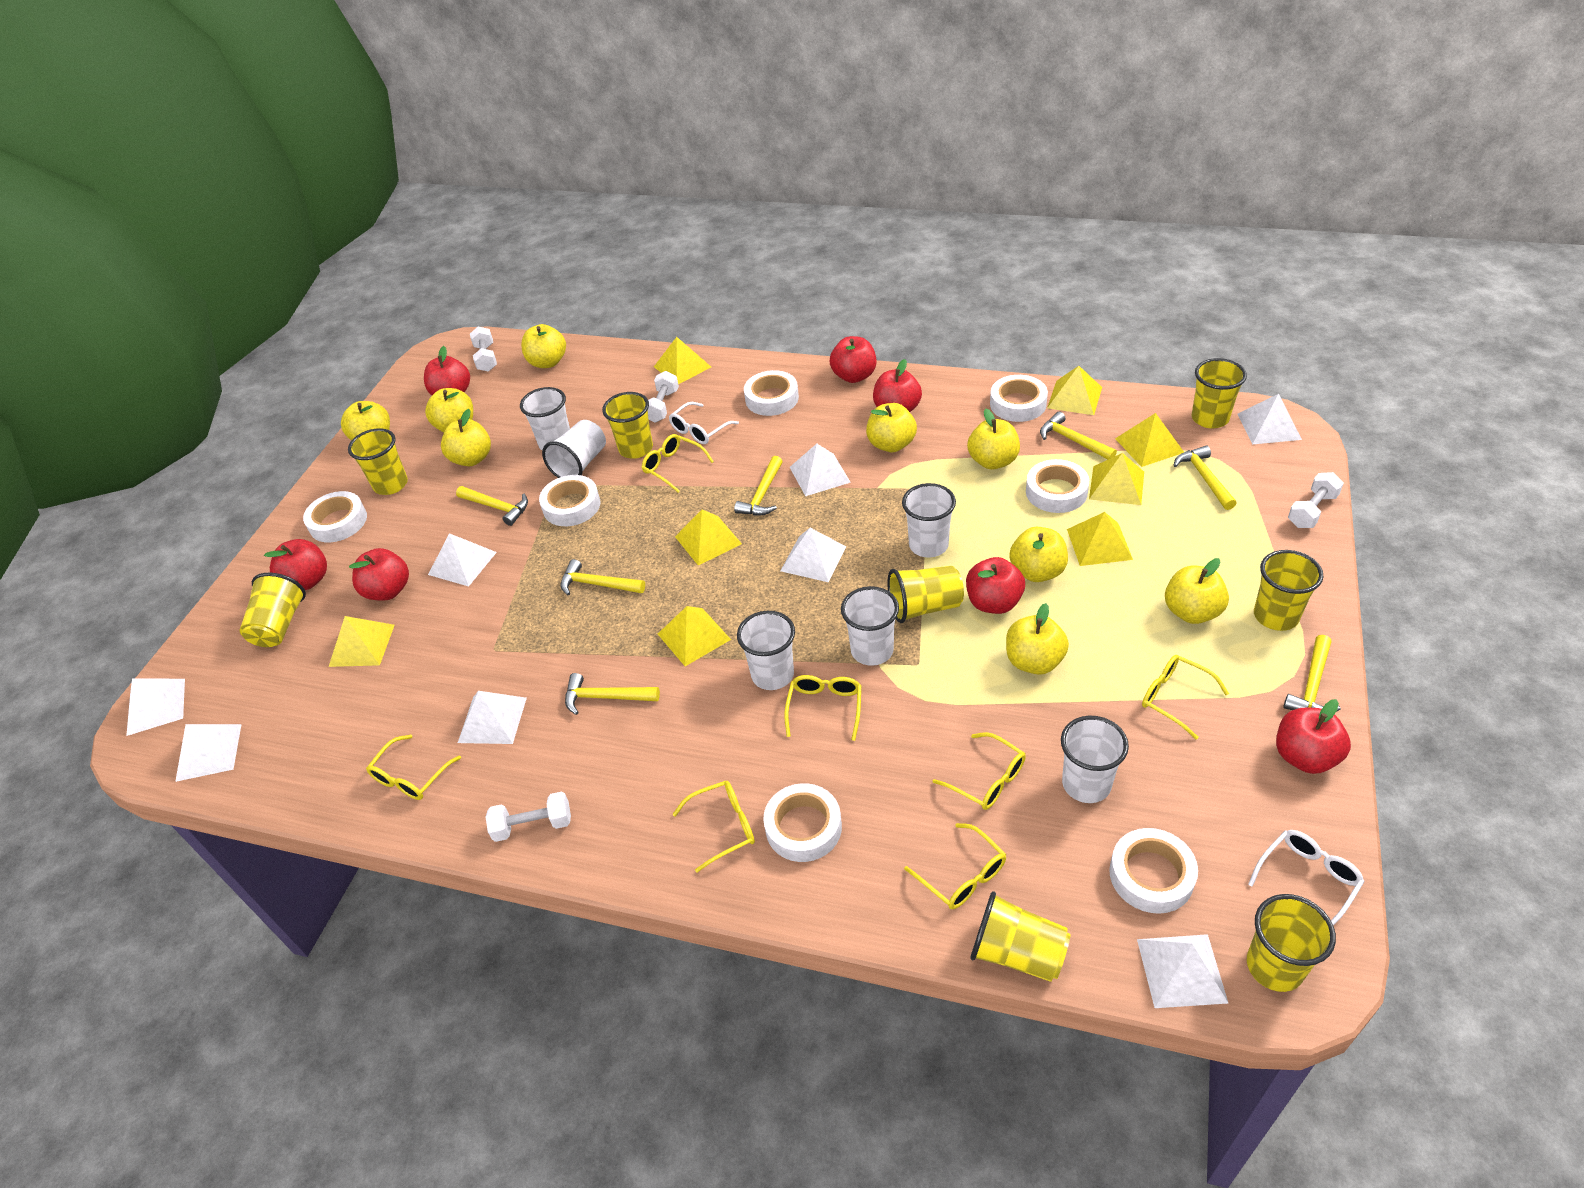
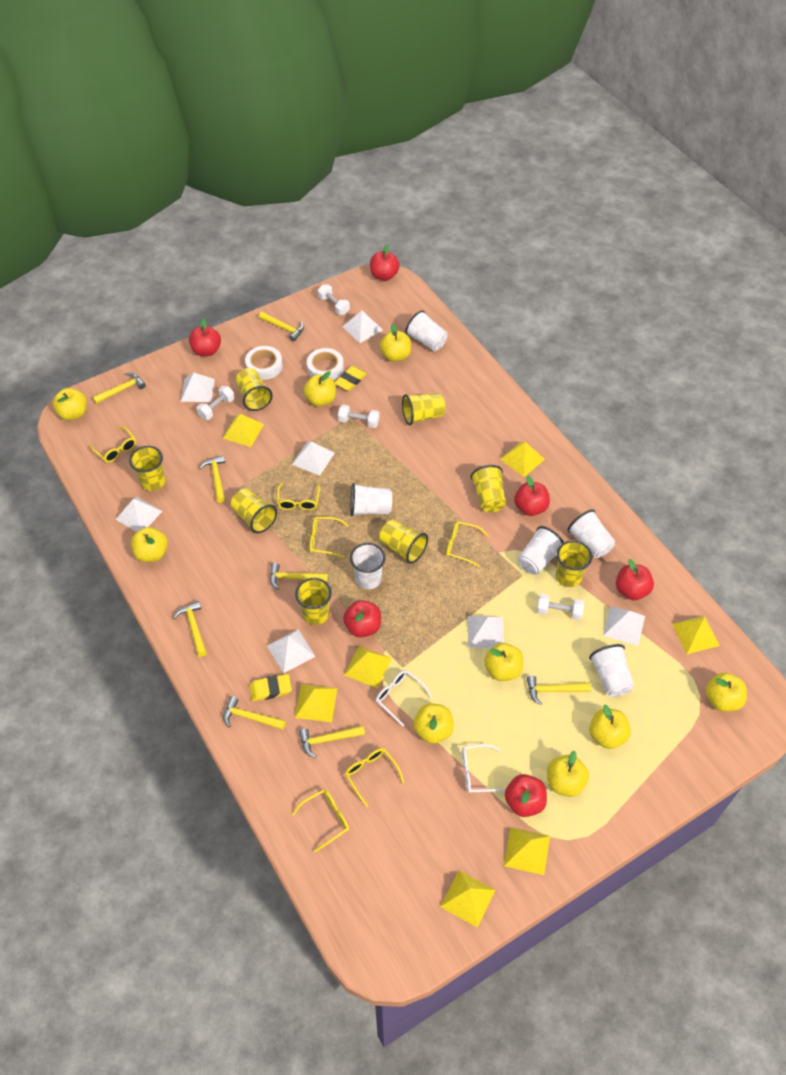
red apple: [264,539,327,590] [349,548,409,600] [424,346,470,395] [830,336,876,383] [873,359,922,412] [966,557,1025,614] [1276,699,1351,774] = 7 -> [189,318,221,356] [343,600,381,638] [370,244,400,281] [505,774,547,817] [514,476,550,516] [616,559,654,600] = 6
white pyramid: [126,678,185,736] [175,724,242,782] [428,533,497,586] [458,691,527,744] [780,528,846,582] [790,444,851,496] [1137,934,1228,1008] [1237,394,1302,445] = 8 -> [115,497,163,532] [181,373,215,402] [267,629,316,673] [292,441,335,476] [342,311,383,343] [468,616,504,648] [603,606,645,646] = 7
white tape: [303,491,367,542] [539,475,600,526] [744,370,799,416] [763,783,842,862] [990,375,1048,422] [1026,459,1089,513] [1109,828,1198,914] = 7 -> [245,346,283,380] [307,348,344,381] = 2
yellow eraser: none = 0 -> [249,674,292,701] [335,366,367,391] = 2
yellow glasses: [366,735,461,800] [642,434,714,493] [672,781,755,872] [784,675,861,741] [904,823,1006,909] [933,732,1026,810] [1142,655,1229,740] = 7 -> [89,426,136,463] [277,483,320,510] [292,789,349,852] [309,517,349,558] [345,748,405,807] [446,522,489,567] = 6
yellow hammer: [456,486,528,526] [561,559,645,595] [565,673,660,715] [734,456,783,516] [1040,412,1117,460] [1174,446,1237,510] [1283,635,1341,712] = 7 -> [93,373,146,404] [173,601,207,657] [199,455,225,503] [223,696,286,730] [259,312,304,341] [270,563,328,590] [299,726,365,758] [527,676,591,705] = 8
yellow pyramid: [329,616,395,667] [654,337,711,384] [658,606,731,666] [675,510,742,565] [1047,366,1102,415] [1067,512,1133,566] [1089,453,1144,505] [1115,413,1184,467] = 8 -> [222,414,264,447] [295,684,338,722] [344,646,392,688] [440,870,496,927] [500,442,545,477] [504,827,550,875] [672,616,720,654] = 7

